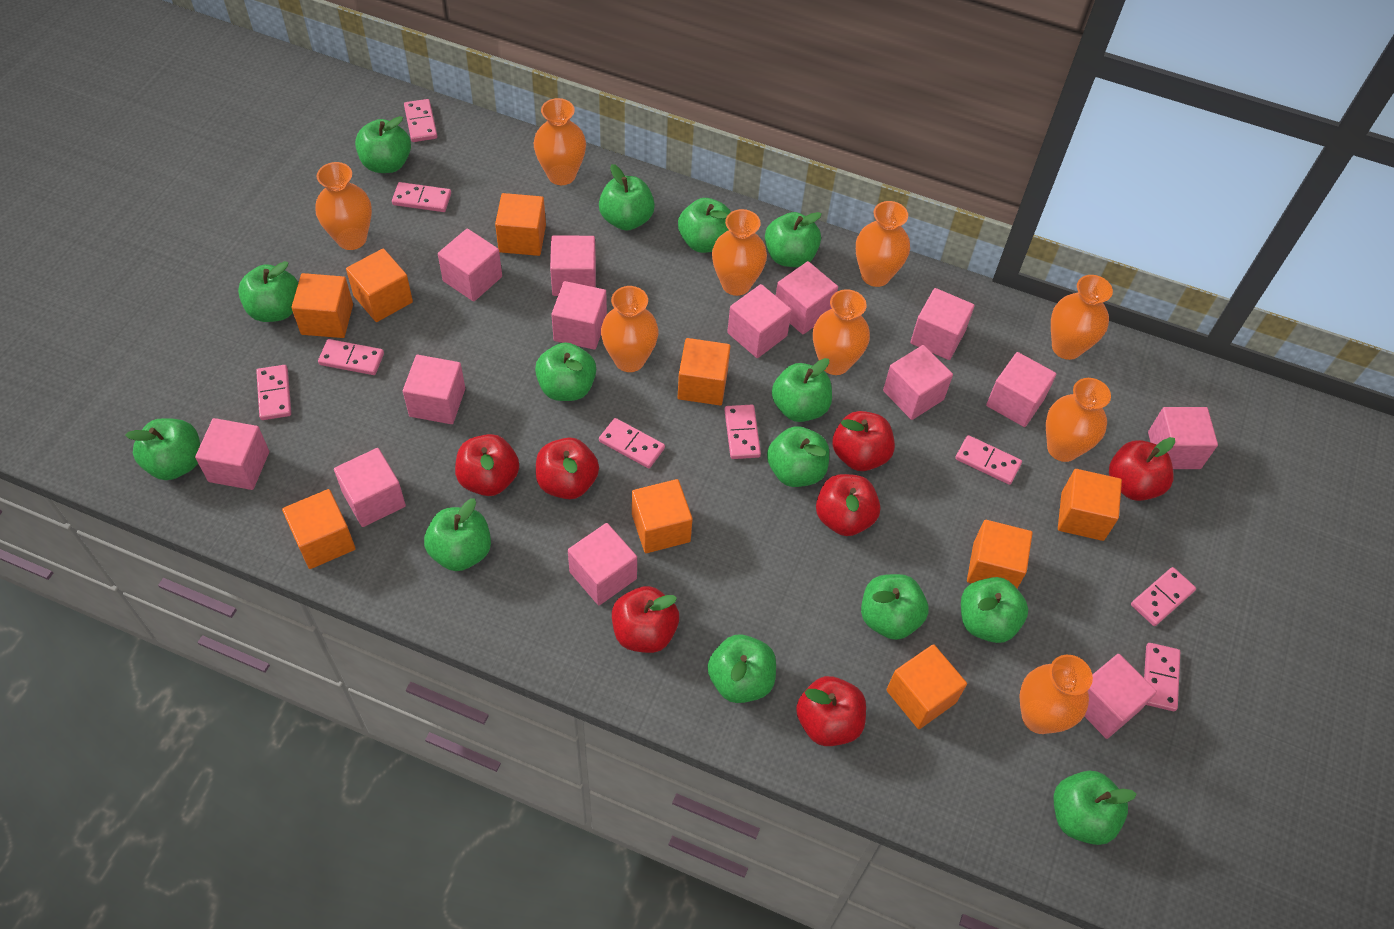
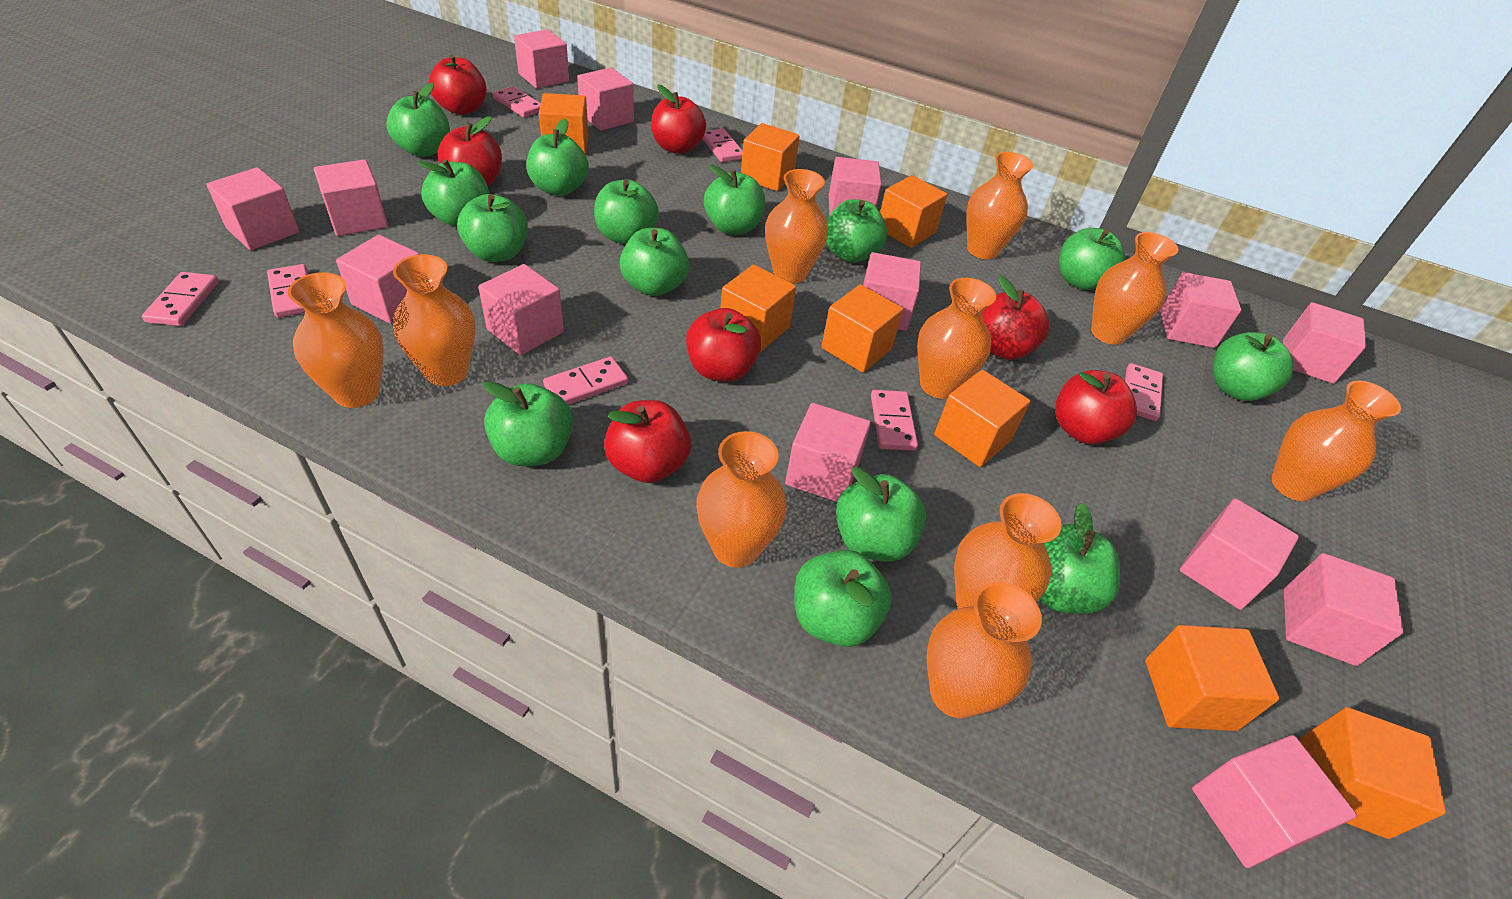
orange cube: [282,489,356,569] [291,273,353,338] [346,248,413,322] [495,193,546,256] [632,479,693,553] [678,338,731,405] [886,644,967,729] [967,520,1033,588] [1058,469,1122,541] = 9 -> [539,93,588,155] [720,265,796,352] [741,123,800,191] [821,284,903,373] [880,175,947,248] [934,370,1030,467] [1145,625,1279,731] [1300,707,1446,839] = 8
orange vase: [315,162,372,250] [534,98,586,185] [601,286,659,372] [712,209,767,296] [813,289,870,375] [856,201,910,287] [1019,655,1093,734] [1046,378,1111,462] [1051,275,1113,360] = 9 -> [288,272,383,408] [393,254,476,386] [696,431,787,568] [765,169,828,284] [917,278,996,399] [927,582,1042,718] [954,493,1062,609] [966,152,1033,259] [1091,232,1178,345] [1271,381,1401,501] = 10
pink domino: [256,365,291,420] [318,339,384,375] [392,182,451,212] [404,99,437,142] [599,418,665,468] [724,405,761,459] [955,435,1022,485] [1131,567,1196,626] [1144,643,1180,711] = 9 -> [142,272,219,326] [267,264,308,318] [493,86,541,118] [543,356,628,405] [703,129,743,162] [871,390,918,451] [1125,363,1163,421] = 7

